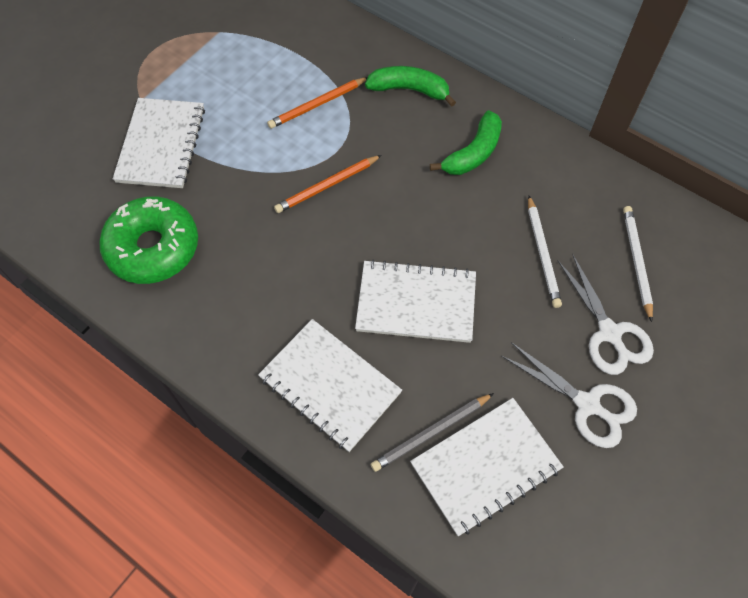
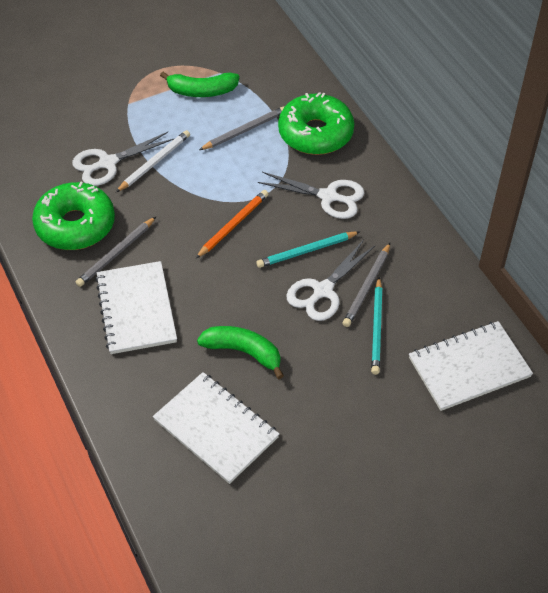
green donut: [99,196,198,284] = 1 -> [32,181,115,250] [278,92,354,155] = 2
grey pencil: [371,393,494,472] = 1 -> [76,217,156,287] [199,106,284,150] [342,243,390,327] = 3
orange pencil: [267,77,368,129] [274,155,382,213] = 2 -> [196,190,268,258] = 1
turquoise pencil: none = 0 -> [256,231,360,268] [371,277,383,375] = 2
white notebook: [113,98,205,188] [258,319,402,452] [355,260,476,343] [410,398,564,536] = 4 -> [95,261,177,354] [153,372,279,484] [409,321,533,411] = 3
white pencil: [528,195,562,308] [623,206,653,322] = 2 -> [116,130,190,192] = 1
white scissors: [502,342,637,448] [558,254,654,375] = 2 -> [72,132,174,186] [258,172,364,219] [286,240,375,321] = 3

